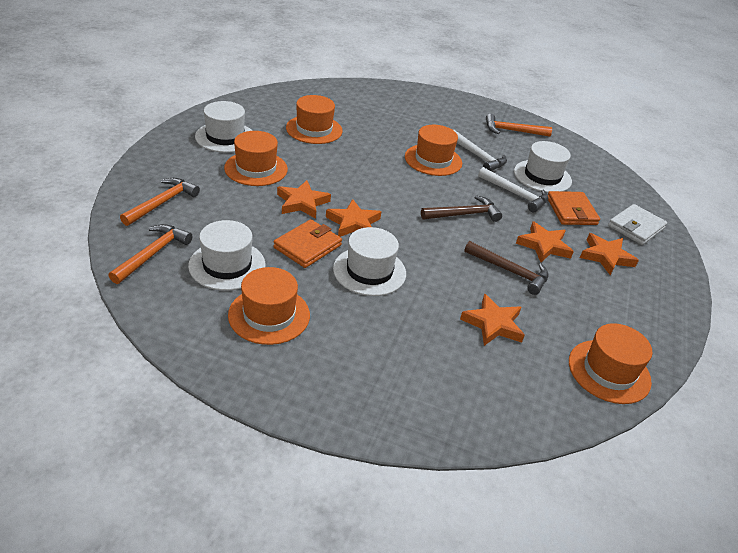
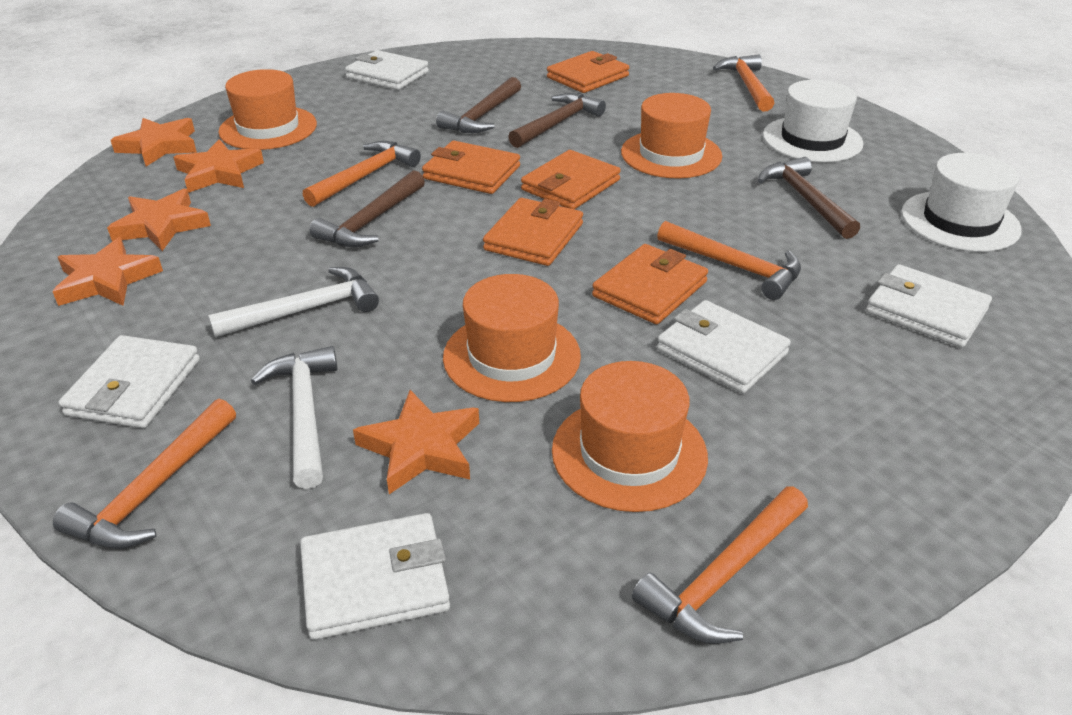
brown hammer: [421,195,502,222] [464,241,548,295] = 2 -> [310,170,425,247] [436,77,521,133] [508,93,606,148] [758,157,860,239] = 4
orange hammer: [108,224,192,284] [120,178,200,226] [486,114,552,137] = 3 -> [53,399,236,549] [303,141,421,207] [632,486,808,644] [657,221,801,300] [713,55,774,111] = 5
orange hat: [224,131,288,186] [228,267,310,345] [286,95,343,144] [405,125,462,176] [569,323,652,404] = 5 -> [218,69,317,150] [443,274,581,402] [552,361,708,512] [621,93,722,178] = 4
orange wallet: [273,219,342,268] [548,191,600,225] = 2 -> [422,141,520,194] [483,198,583,266] [521,150,621,209] [547,51,629,93] [592,244,708,324] = 5
white hat: [188,220,265,291] [195,101,252,153] [333,227,406,296] [514,141,572,193] = 4 -> [763,80,864,162] [901,153,1022,252] = 2
white wallet: [608,204,667,245] = 1 -> [59,335,200,428] [300,513,450,640] [345,50,429,90] [657,300,791,393] [866,264,992,348] = 5

